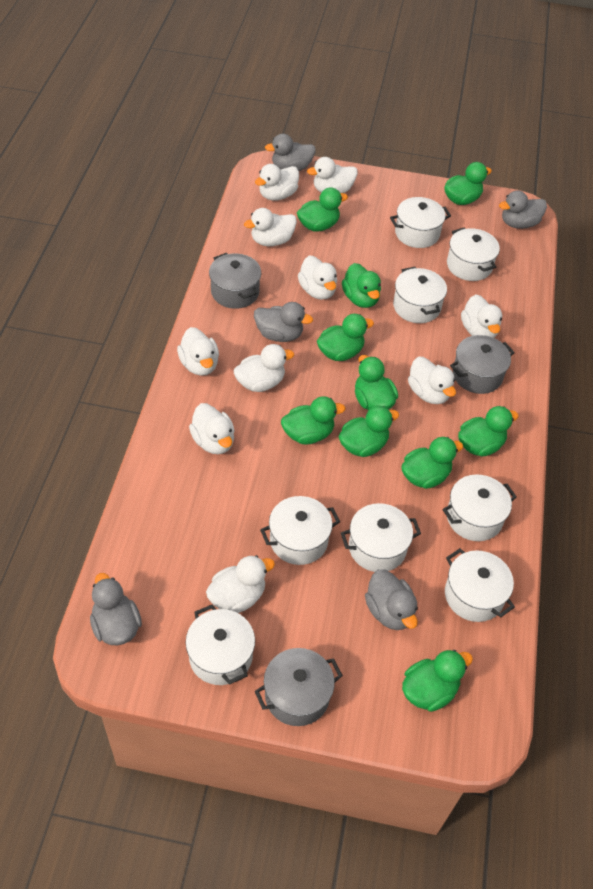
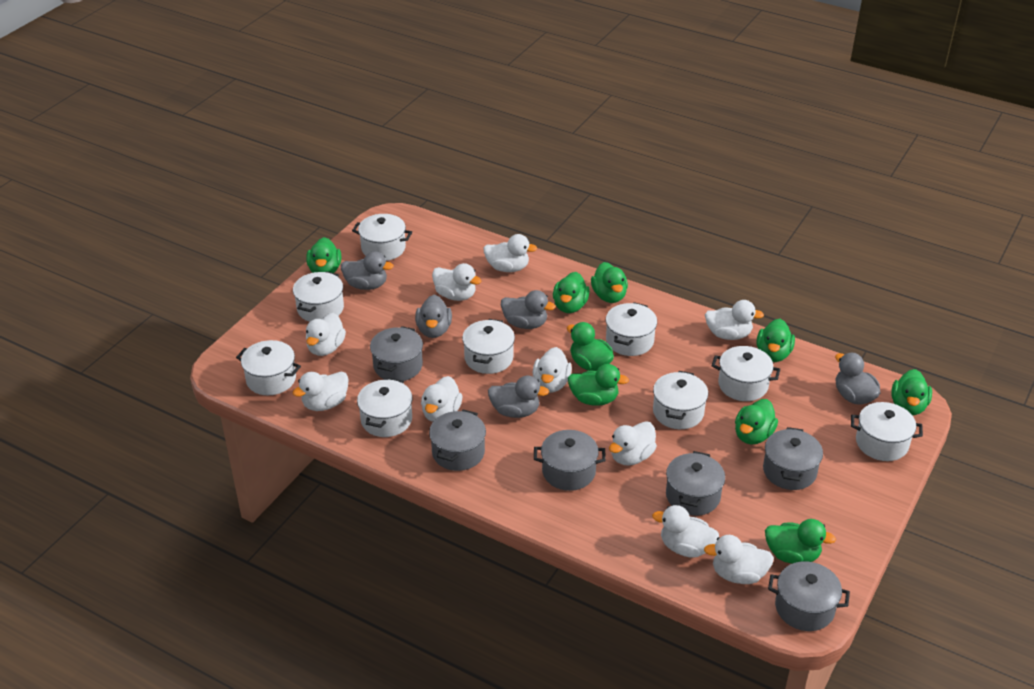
green duck: [281,396,346,444] [297,187,348,231] [317,314,374,361] [339,406,399,457] [342,263,381,308] [355,355,398,411] [401,437,463,489] [402,650,473,712] [444,162,492,205] [458,406,519,456] = 10 -> [306,237,341,273] [553,272,590,313] [567,322,614,371] [568,364,629,406] [591,262,628,303] [735,399,778,444] [756,319,795,362] [765,519,836,564] [891,369,932,416] = 9
grey pot: [209,253,261,309] [255,648,343,726] [450,335,515,394] = 3 -> [370,326,423,381] [429,410,486,471] [534,430,606,491] [666,451,725,516] [763,427,823,490] [768,561,850,631] = 6
white pot: [186,605,255,685] [260,496,340,565] [341,503,421,572] [390,197,451,248] [393,267,447,323] [443,474,517,541] [445,548,515,622] [447,228,500,281] = 8 -> [236,340,301,395] [293,271,344,322] [352,214,412,261] [357,378,413,437] [462,319,515,374] [606,302,657,356] [653,371,708,429] [712,346,780,401] [851,402,923,461] = 9

